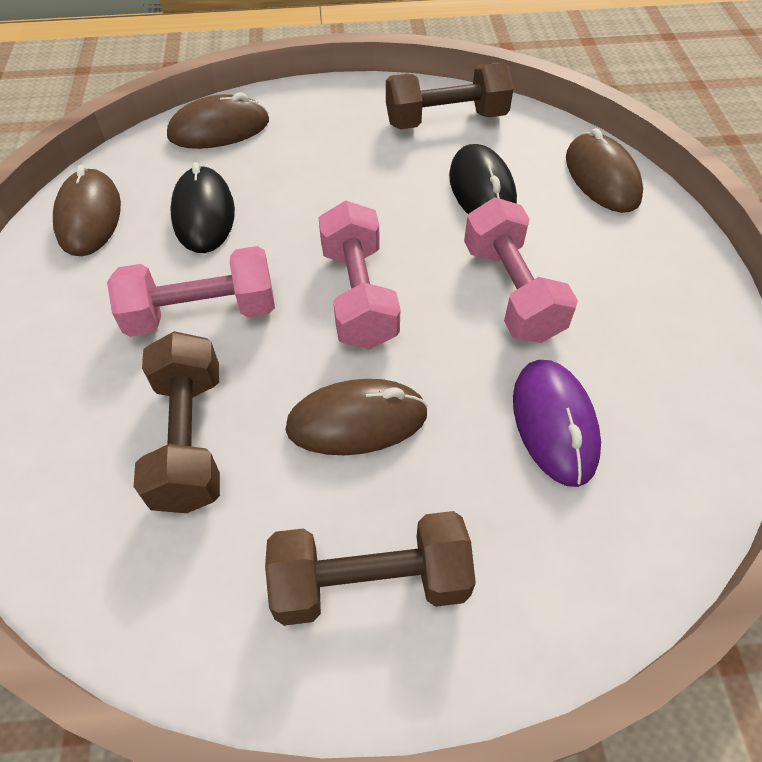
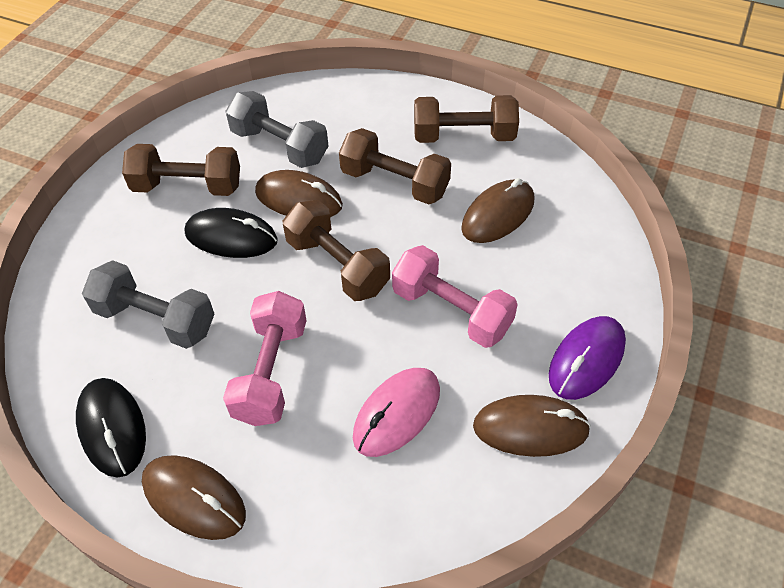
brown dumbbell: [134,331,220,513] [265,511,476,626] [386,63,513,129] = 3 -> [122,144,240,196] [283,200,390,301] [339,128,451,204] [414,95,519,143] = 4
grey dumbbell: none = 0 -> [82,260,214,349] [225,91,328,168] = 2
pink dumbbell: [107,246,275,337] [318,201,401,349] [464,198,578,343] = 3 -> [223,291,307,426] [392,245,518,348] = 2
pink mouse: none = 0 -> [353,368,440,457] = 1

